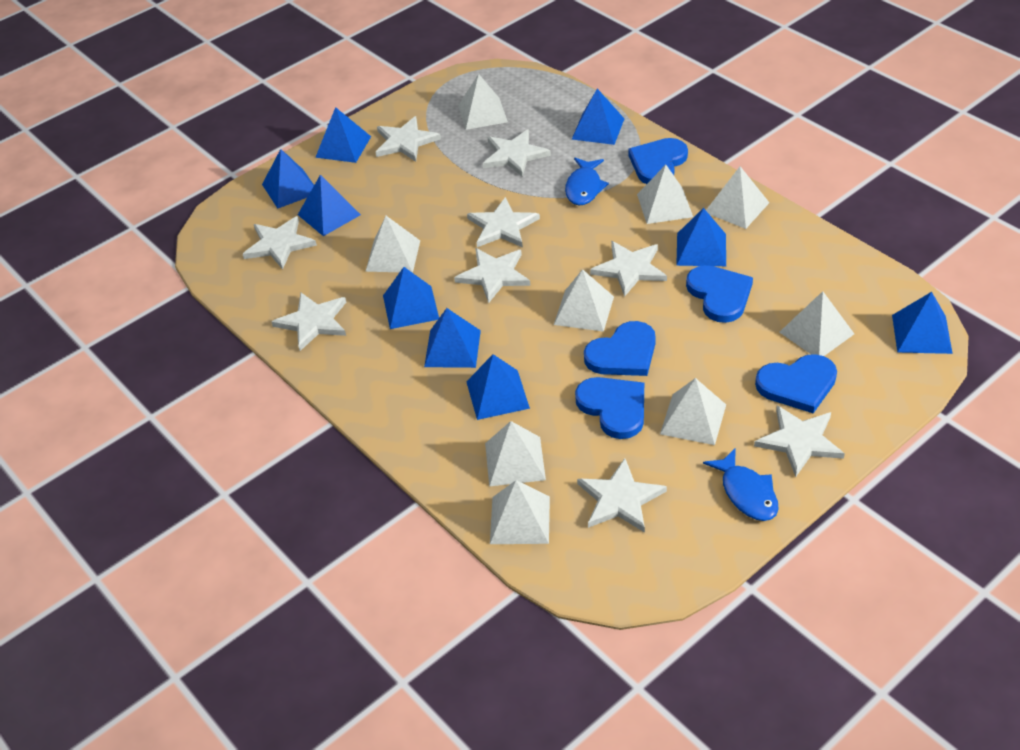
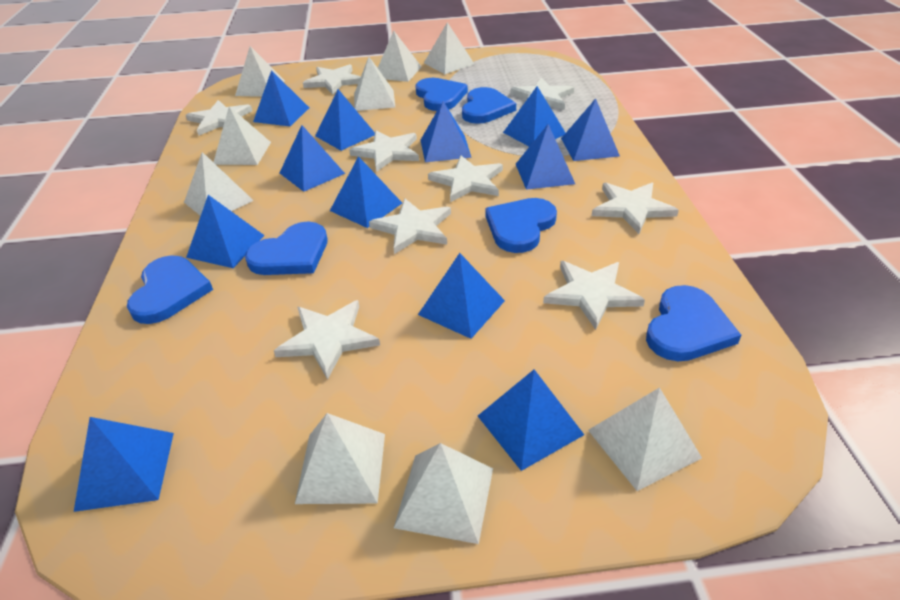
blue fish: [565,158,609,205] [703,448,779,521] = 2 -> none = 0
blue heart: [575,377,644,439] [584,321,656,376] [628,138,688,184] [686,265,753,323] [755,354,837,413] = 5 -> [127,255,213,324] [245,222,327,275] [415,78,468,111] [462,87,516,124] [485,198,557,253] [646,285,741,361] = 6
blue pyramid: [262,149,314,208] [298,175,361,236] [315,107,371,163] [383,267,439,329] [424,308,481,368] [466,354,530,420] [572,89,624,145] [676,208,726,266] [892,292,953,354] = 9 -> [74,417,174,512] [186,195,265,268] [253,70,309,126] [280,125,345,192] [315,89,375,151] [330,156,402,228] [418,253,505,339] [420,101,472,162] [478,369,584,471] [503,86,566,147] [516,124,575,190] [561,98,620,161] = 12

